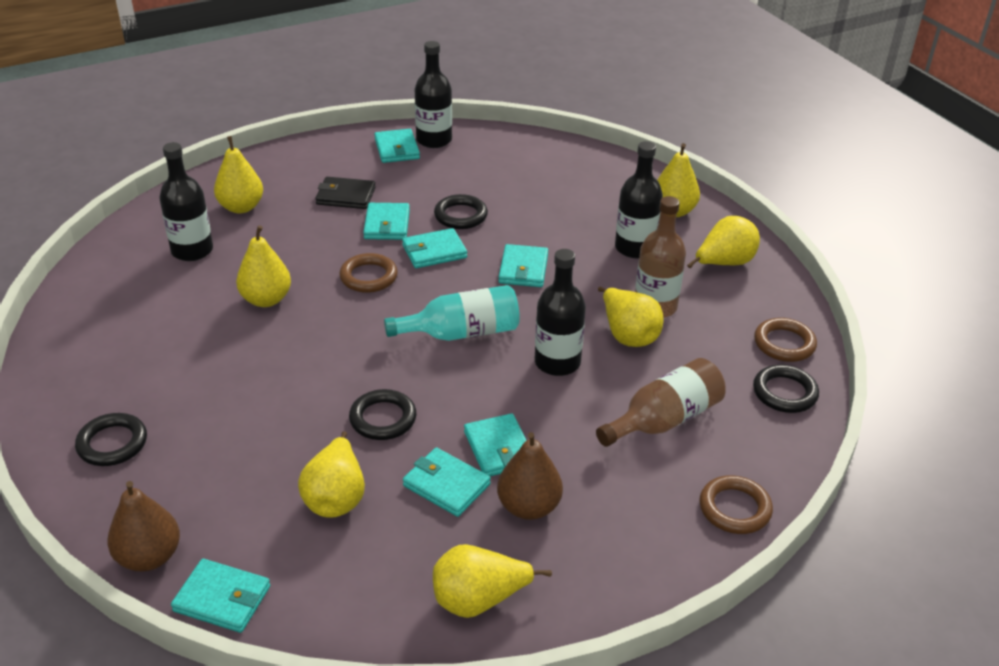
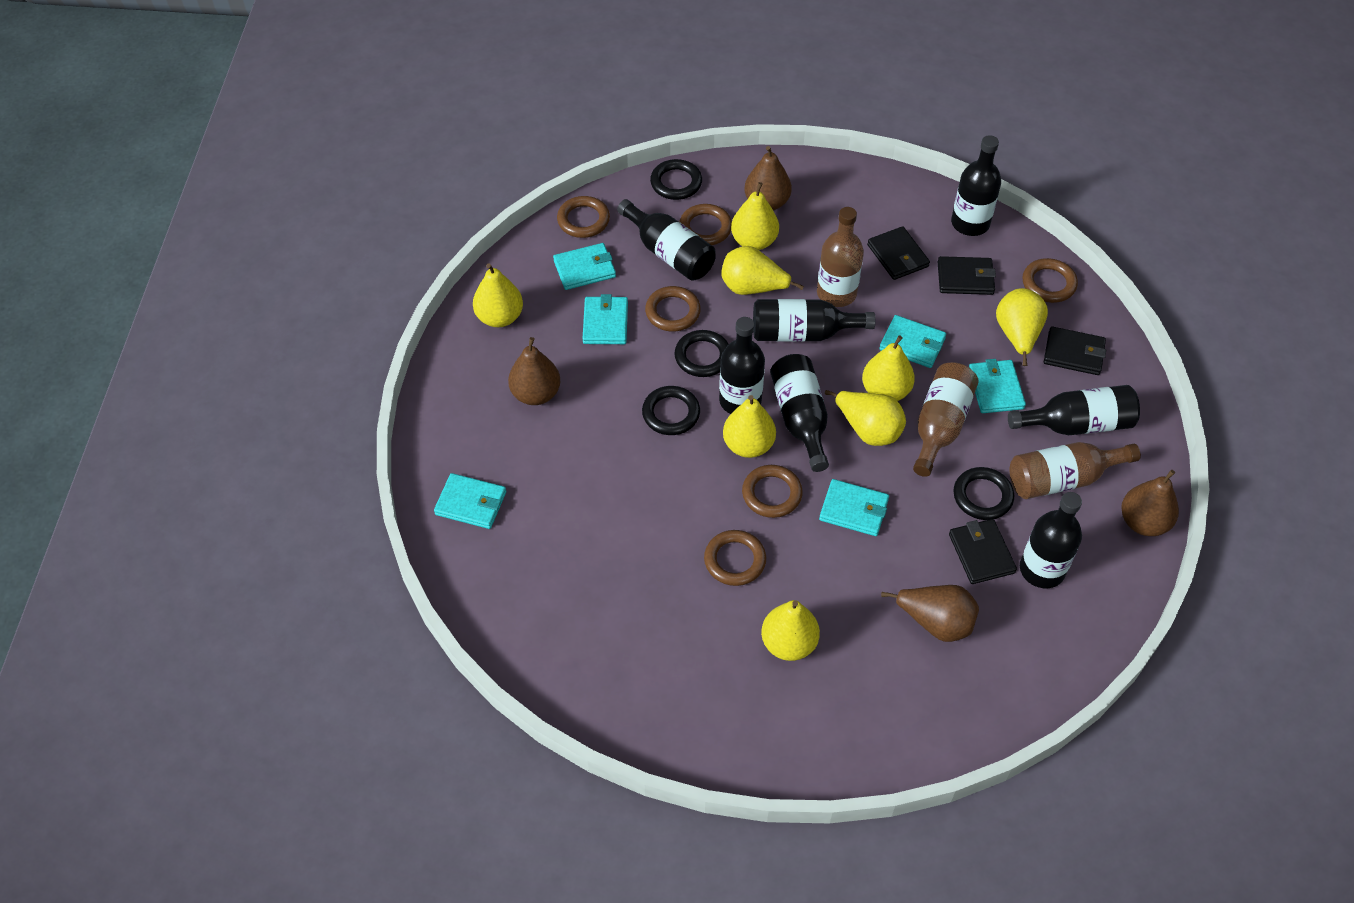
black bottle: [159,142,213,261] [415,41,452,148] [535,249,586,376] [615,141,663,258] = 4 -> [617,199,716,281] [719,317,765,414] [753,299,876,342] [770,354,829,472] [951,135,1001,236] [1008,385,1140,435] [1020,492,1082,588] = 7
black wallet: [315,177,376,209] = 1 -> [867,226,930,280] [938,256,996,295] [949,519,1017,584] [1044,326,1106,375] = 4
brown bottle: [596,358,725,447] [635,196,686,318] = 2 -> [817,207,864,307] [913,362,979,477] [1010,442,1141,499] = 3
brown pear: [107,481,180,572] [497,432,563,520] = 2 -> [508,337,560,405] [744,146,792,210] [881,585,979,642] [1121,470,1179,536] = 4
brown ring: [339,253,398,293] [699,475,773,534] [754,318,817,362] = 3 -> [557,196,610,238] [645,286,701,331] [679,204,732,245] [704,530,766,586] [742,465,803,518] [1023,258,1078,303] = 6
turquoise bottle: [384,285,520,341] = 1 -> none = 0
turquoise wallet: [171,559,270,633] [363,203,410,240] [374,129,420,163] [402,228,467,268] [403,447,491,517] [464,413,527,476] [498,244,548,287] = 7 -> [434,473,506,529] [553,243,616,290] [583,294,628,344] [819,479,889,536] [879,315,946,368] [969,359,1026,413] = 6
yellow pear: [214,136,263,213] [236,225,291,307] [298,431,365,518] [433,544,552,618] [598,287,663,347] [657,143,700,217] [687,216,760,268] = 7 -> [473,263,523,327] [721,246,804,295] [723,395,776,458] [731,182,779,250] [761,600,820,661] [825,390,906,446] [862,335,915,401] [996,288,1048,366] = 8

